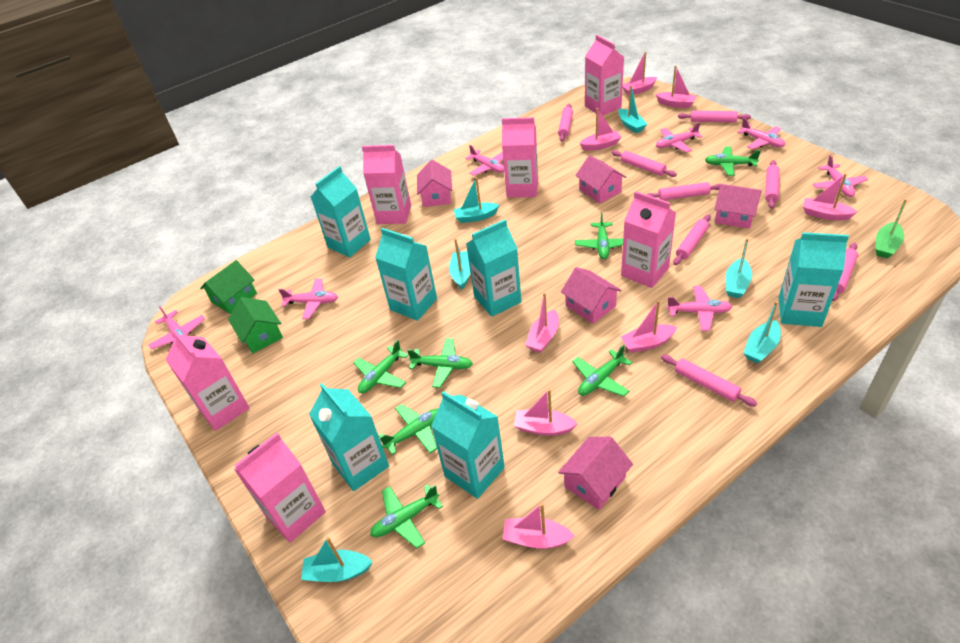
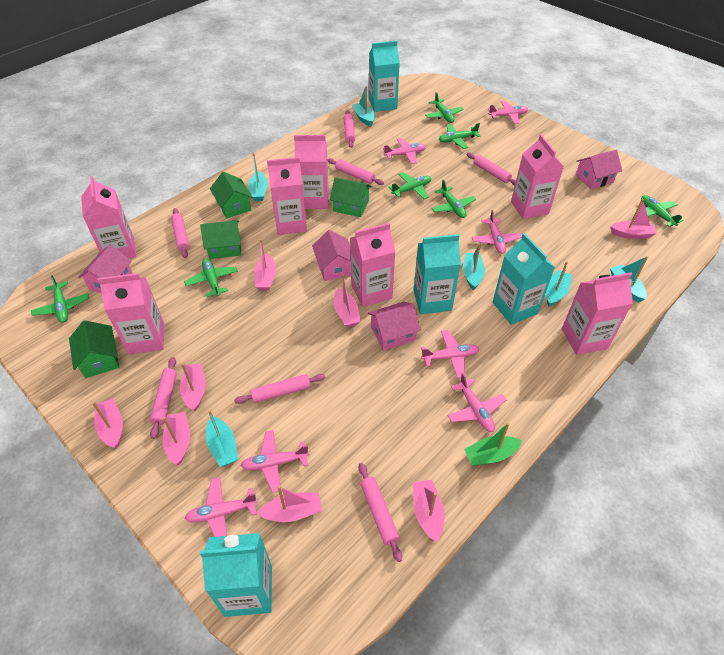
green house: [200,260,257,314] [228,297,283,354] = 2 -> [69,320,119,378] [200,220,241,259] [210,172,253,219] [330,177,372,217] = 4
pink carton: [166,330,250,431] [234,433,326,543] [362,145,411,224] [502,117,538,197] [585,35,624,116] [621,191,676,288] = 6 -> [81,176,137,259] [98,273,164,355] [267,157,307,235] [294,135,329,209] [350,223,396,307] [511,134,564,219] [562,272,633,355] = 7
pink house: [417,160,452,207] [558,437,633,510] [561,267,622,324] [575,155,626,204] [714,184,762,229] = 5 -> [78,245,133,293] [312,230,351,281] [368,302,421,351] [576,150,622,189] = 4
pink rolling pin: [558,104,573,142] [611,150,677,177] [646,182,720,200] [661,355,757,406] [673,214,711,265] [678,111,751,123] [765,160,780,209] [832,243,858,301] = 8 -> [150,357,177,439] [171,208,189,258] [234,374,326,404] [327,158,384,185] [344,110,355,148] [359,463,402,562] [467,152,516,186] = 7
turquoise carton: [309,383,389,491] [311,166,371,257] [375,228,437,321] [431,391,505,499] [466,219,522,317] [779,232,849,327] = 6 -> [200,533,272,617] [369,41,400,112] [413,234,461,314] [493,233,555,325] = 4

